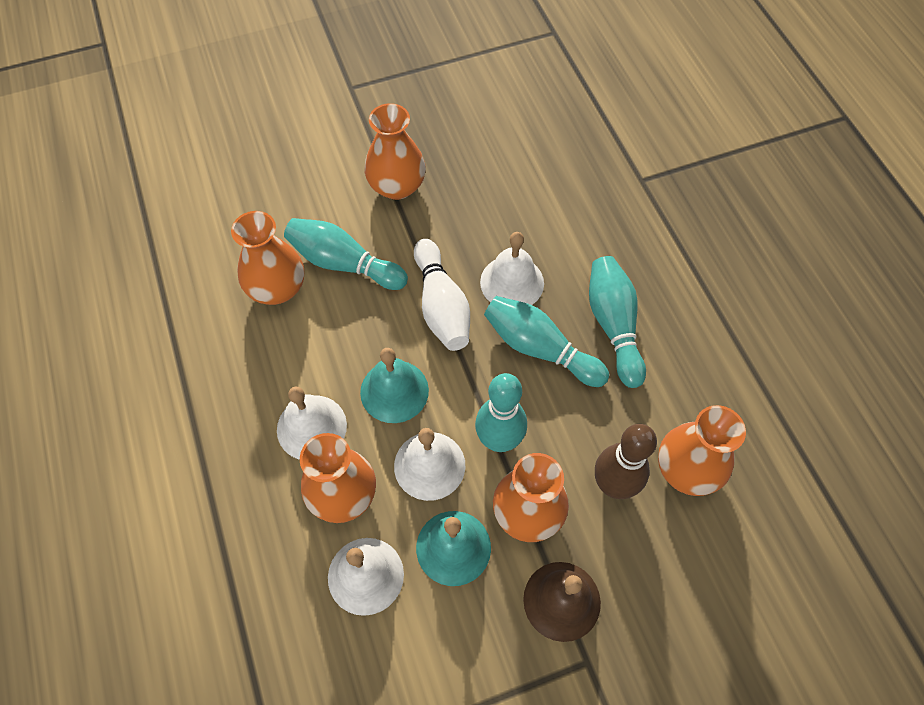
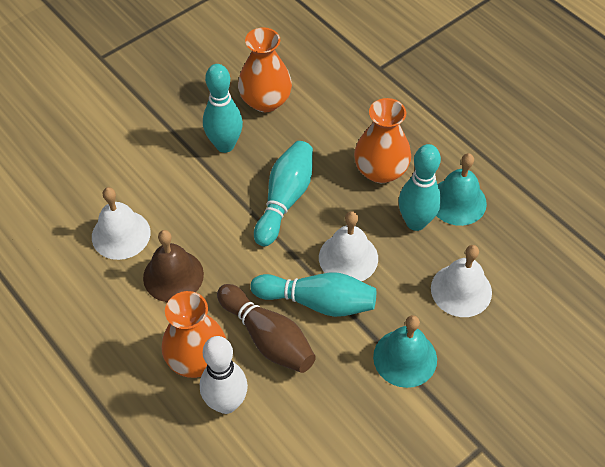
orange vase: [231,211,304,305] [300,433,376,523] [365,103,426,200] [493,453,569,542] [658,405,746,496] = 5 -> [161,291,226,378] [238,27,292,112] [354,98,411,183] = 3
white bell: [277,386,347,460] [328,538,404,616] [394,428,465,501] [480,232,544,305] = 4 -> [92,187,151,260] [319,211,378,281] [431,245,492,317] = 3

